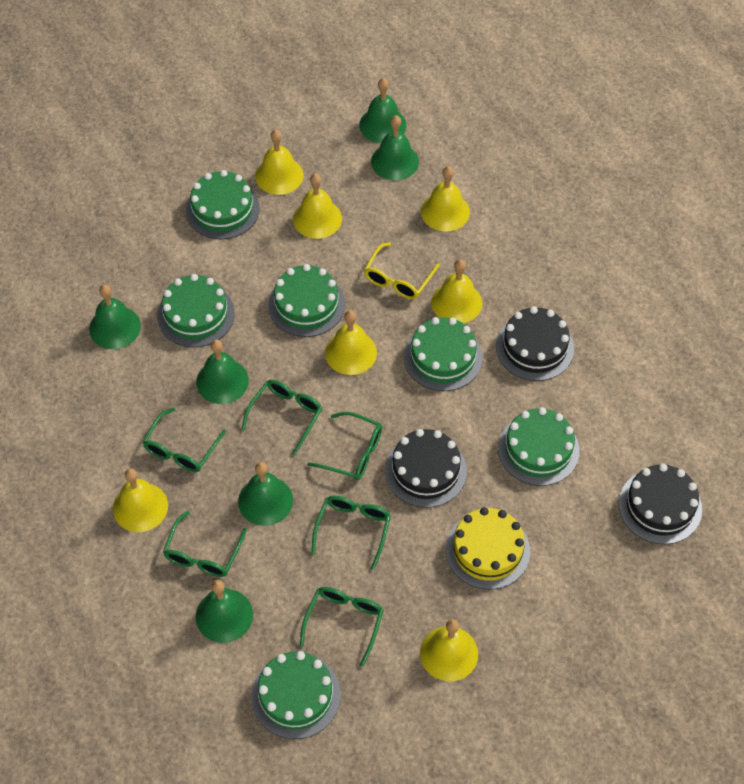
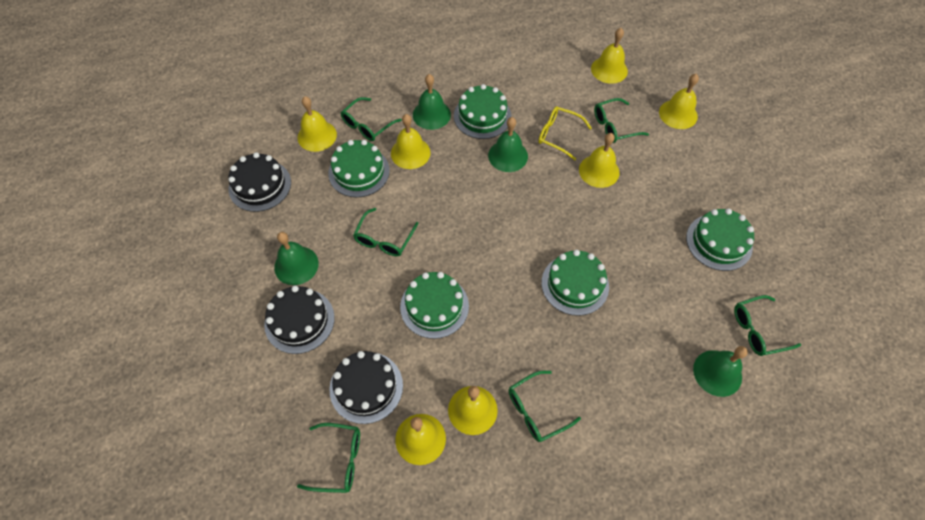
green bell: [89,285,141,349] [196,339,249,404] [196,580,253,643] [238,462,293,526] [359,78,406,143] [371,115,419,181] = 6 -> [274,232,319,285] [413,74,451,130] [488,117,528,172] [693,346,748,397] = 4
green cake: [157,274,235,347] [186,170,260,239] [252,651,340,739] [268,264,345,337] [404,317,482,391] [498,407,580,486] = 6 -> [328,140,390,197] [400,272,469,339] [454,84,511,139] [541,250,609,316] [686,208,754,271] = 5
yellow cake: [446,507,530,589] = 1 -> none = 0

